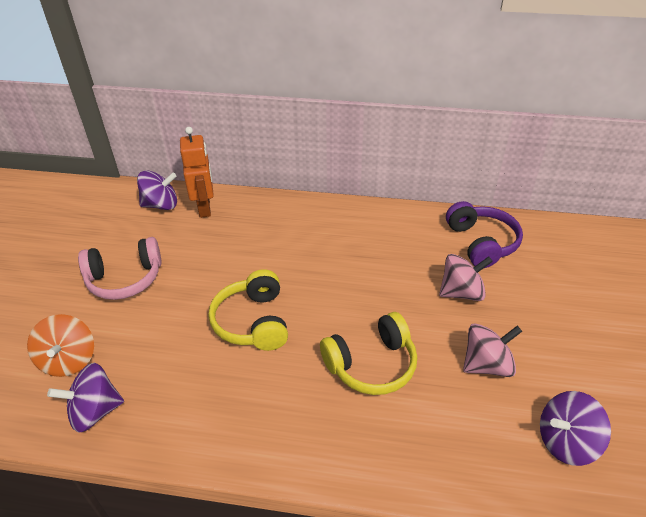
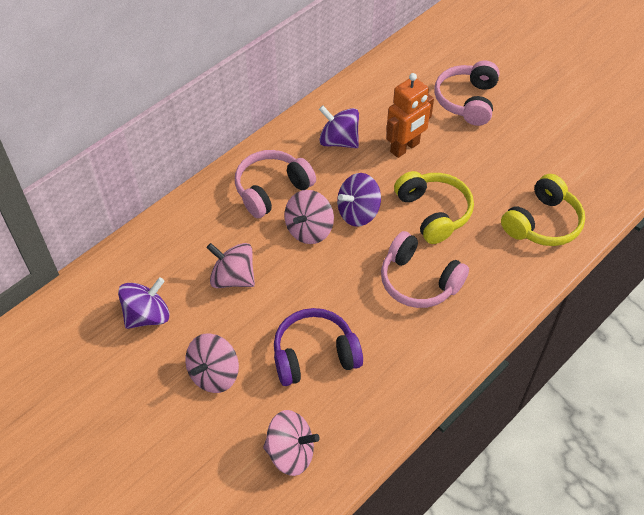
orange spinning top: [27,314,94,377] = 1 -> none = 0
pink headphones: [78,237,162,300] = 1 -> [235,150,316,218] [381,231,469,308] [434,60,500,126] = 3
pink spinning top: [439,254,493,301] [463,323,522,377] = 2 -> [185,333,239,393] [207,243,255,288] [263,410,320,476] [284,190,334,244] = 4

